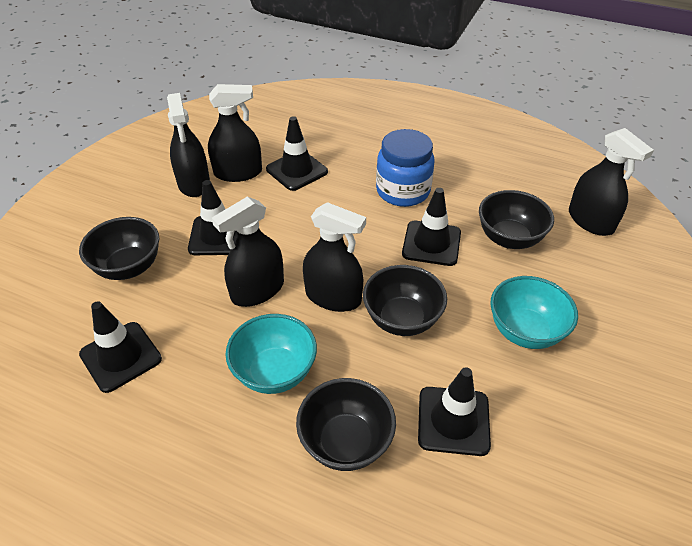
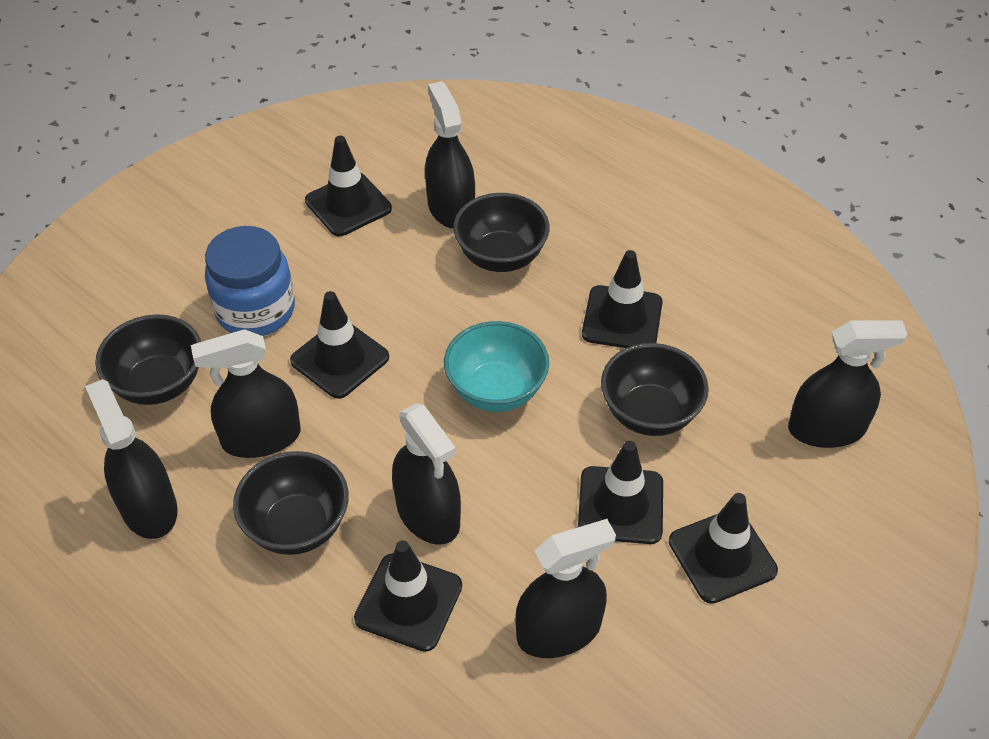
black spray bottle: [167,93,210,197] [208,84,262,182] [212,197,284,307] [303,202,366,312] [569,128,654,236] = 5 -> [85,379,178,539] [191,329,301,458] [392,404,461,545] [425,81,475,229] [515,519,616,658] [788,320,907,448] = 6
black traffic cone: [79,301,162,393] [188,180,237,255] [266,116,328,191] [402,188,461,266] [418,367,491,456] = 5 -> [290,291,389,399] [305,136,392,236] [354,541,462,652] [578,441,663,544] [582,250,663,348] [669,493,778,604] = 6
turquoise bowl: [225,314,317,394] [490,276,578,349] = 2 -> [444,321,549,412] = 1

